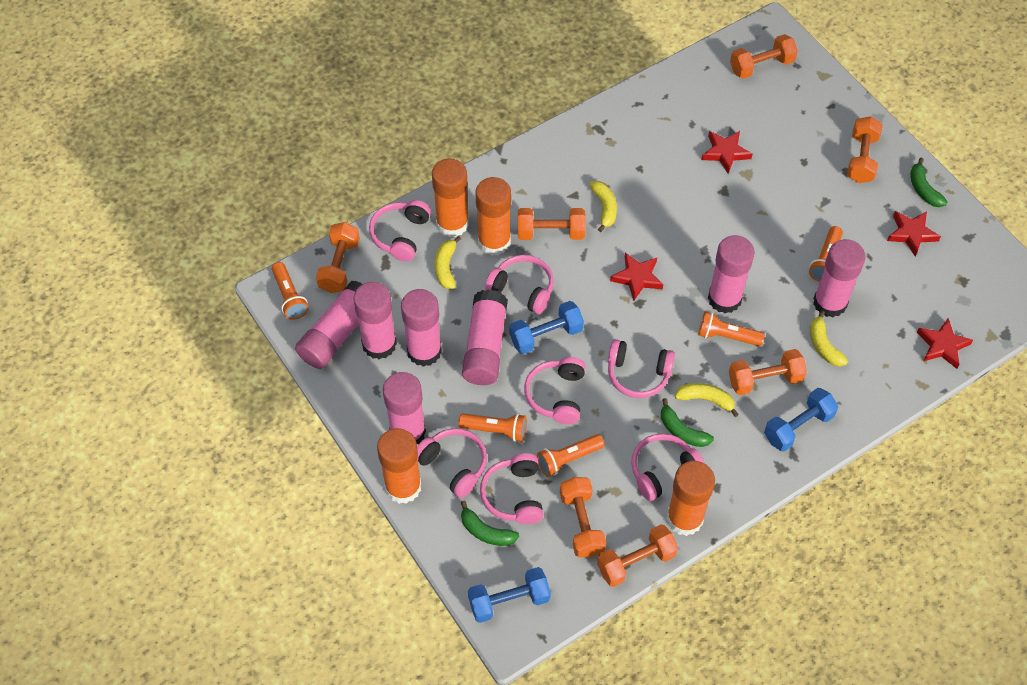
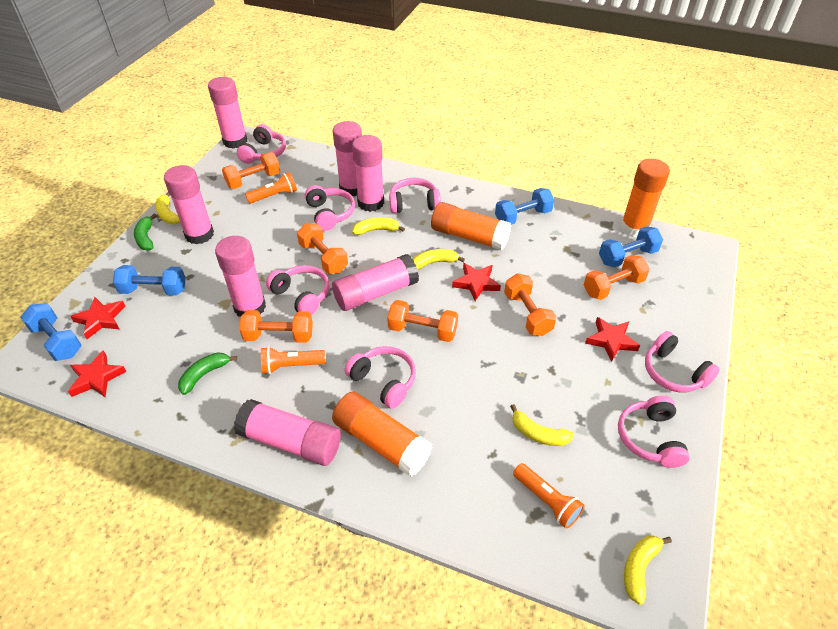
blue dumbbell: [468,567,551,623] [510,301,584,354] [764,388,838,452] = 3 -> [20,303,82,361] [113,265,186,296] [495,188,554,225] [599,226,663,268] = 4
green banana: [461,501,519,546] [661,398,714,447] [910,158,947,207] = 3 -> [134,213,157,250] [178,352,237,395] = 2
orange dumbbell: [316,222,360,293] [518,208,586,240] [560,477,606,557] [597,524,678,587] [729,349,807,395] [730,34,798,79] [847,116,883,183] = 7 -> [222,152,280,189] [240,310,313,343] [297,223,348,274] [387,300,458,342] [504,273,556,336] [584,255,650,300] = 6
orange flashlight: [272,262,309,320] [458,413,527,442] [537,434,604,477] [698,311,765,346] [809,226,843,282] = 5 -> [245,172,297,204] [261,347,326,374] [513,463,585,529] = 3
orange glue stick: [377,428,421,504] [432,158,469,237] [476,177,511,256] [667,461,715,536] = 4 -> [332,392,433,477] [431,202,511,250] [620,159,670,237] = 3
yellow banana: [435,236,461,289] [589,181,617,232] [675,383,739,417] [810,311,848,367] = 4 -> [155,192,180,224] [352,217,405,235] [412,249,465,270] [510,404,574,446] [624,536,672,605] = 5

